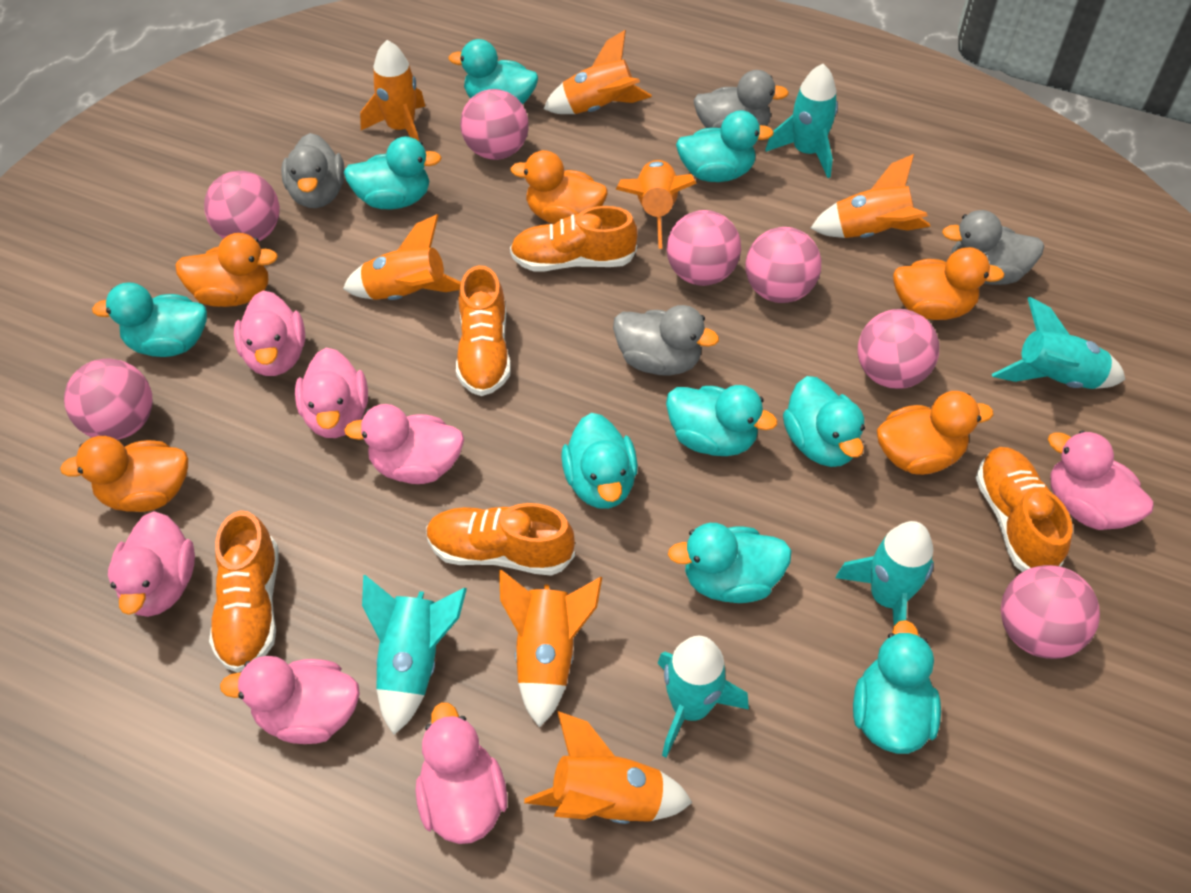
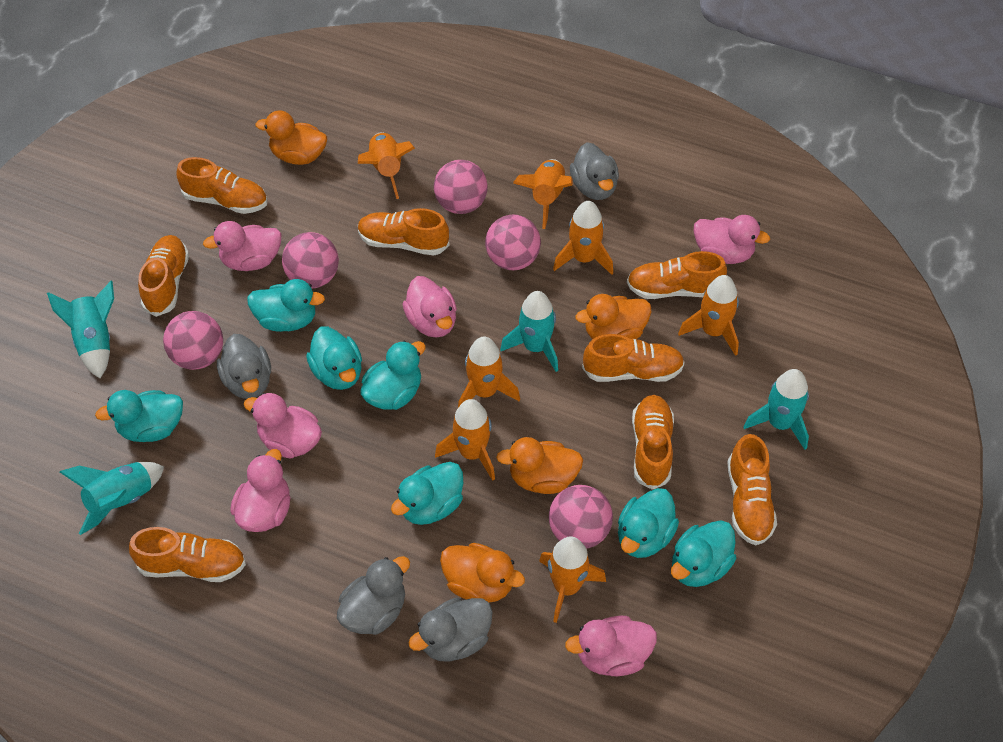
orange duck: [60,436,188,512] [175,233,278,307] [510,150,608,224] [877,391,993,475] [893,247,1005,320] = 5 -> [255,111,327,165] [440,543,525,603] [496,437,583,494] [576,294,651,339] = 4
orange shoe: [209,510,279,673] [426,503,575,576] [456,265,511,396] [510,206,638,271] [976,447,1073,572] = 5 -> [129,527,246,582] [138,235,189,317] [176,157,267,214] [358,208,450,256] [582,334,685,382] [627,251,727,299] [632,395,674,490] [727,434,777,545] = 8
pink ball: [64,358,152,440] [204,171,280,241] [460,89,529,160] [667,210,741,286] [745,227,821,303] [858,309,939,389] [1001,565,1100,659] = 7 -> [163,311,223,370] [282,232,339,288] [434,160,488,214] [485,214,541,271] [549,485,613,549] = 5
pink duck: [108,511,195,617] [220,656,360,744] [234,291,305,376] [295,347,368,438] [344,404,464,484] [416,702,508,844] [1048,430,1154,530] = 7 -> [203,221,282,271] [230,449,290,532] [244,393,322,459] [403,276,457,338] [565,616,657,676] [694,215,770,264] = 6
turquoise duck: [92,283,207,357] [344,137,442,209] [449,39,538,105] [561,413,638,509] [666,385,777,456] [668,523,792,603] [676,110,774,182] [783,376,865,467] [853,620,941,754] = 9 -> [95,390,183,442] [247,279,325,332] [306,327,362,390] [360,341,426,410] [391,462,463,525] [618,488,679,558] [671,520,736,587] = 7
turquoise rocket: [362,575,467,735] [657,636,749,758] [765,64,838,178] [835,521,934,625] [992,297,1126,389] = 5 -> [47,281,114,378] [60,462,164,535] [500,291,558,372] [743,369,809,450] = 4

